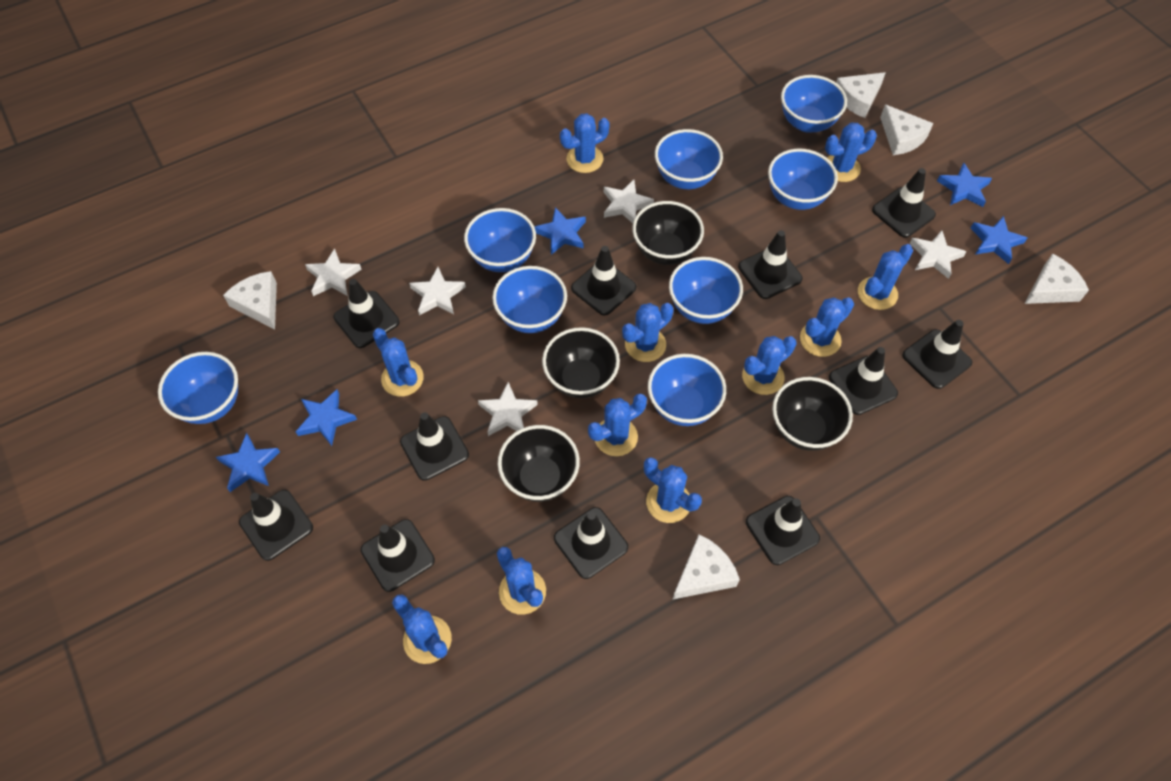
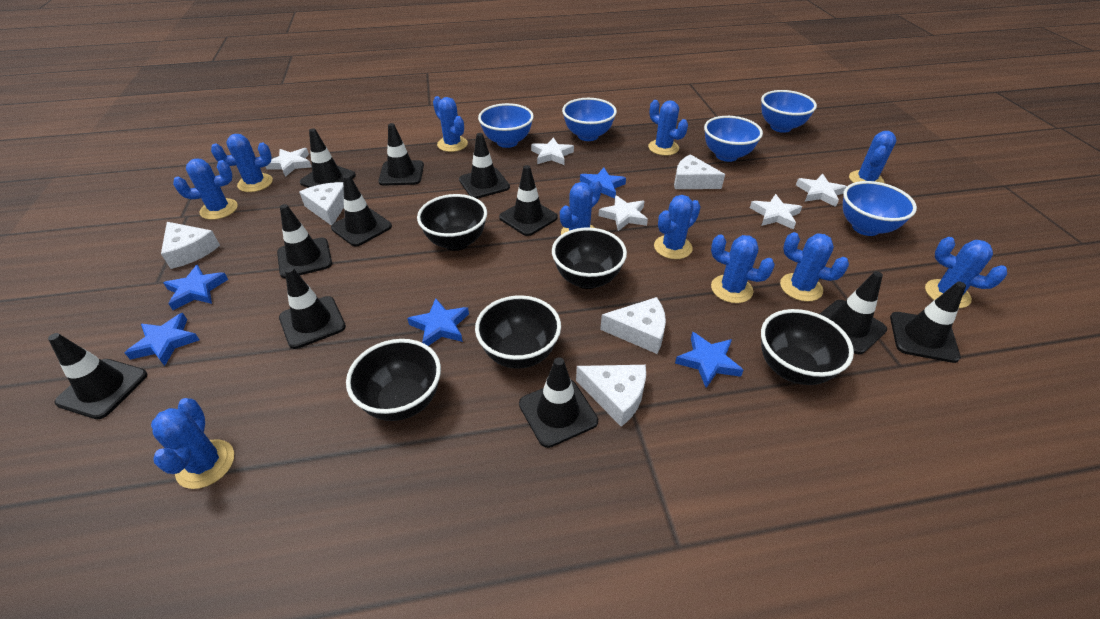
black bowl: [498,425,580,502] [542,327,620,399] [632,201,704,265] [772,377,853,451] = 4 -> [346,339,441,421] [417,194,487,251] [475,295,561,369] [552,228,627,289] [761,309,854,385] = 5
blue bowl: [158,352,238,424] [464,208,536,272] [492,266,567,333] [648,354,726,426] [655,129,723,189] [669,257,743,324] [768,149,838,210] [781,75,847,133] = 8 -> [478,103,534,148] [562,98,617,141] [704,116,763,162] [761,90,817,133] [843,181,917,236] = 5

